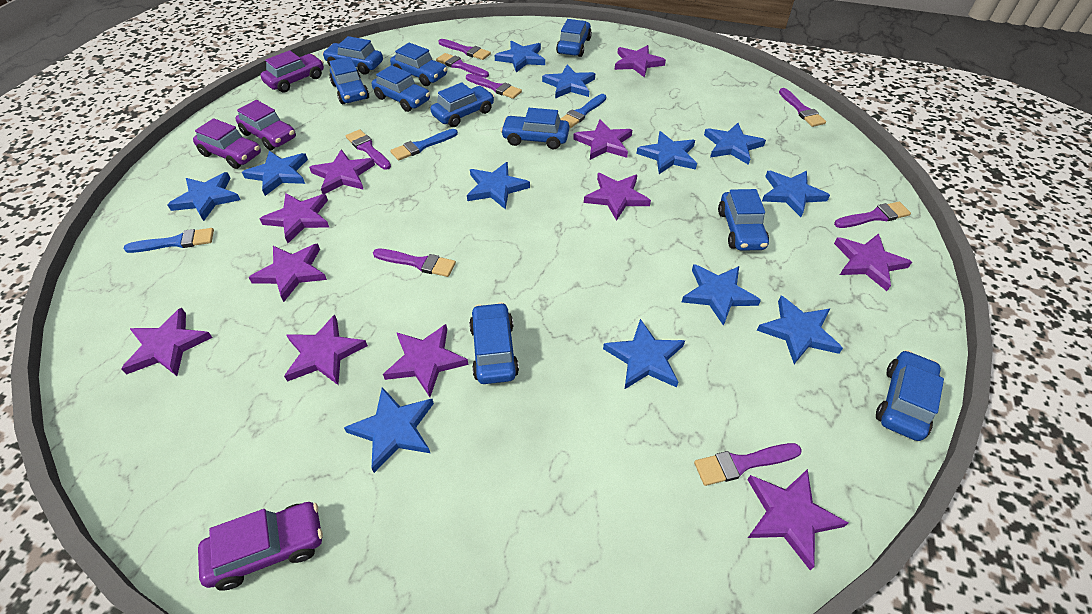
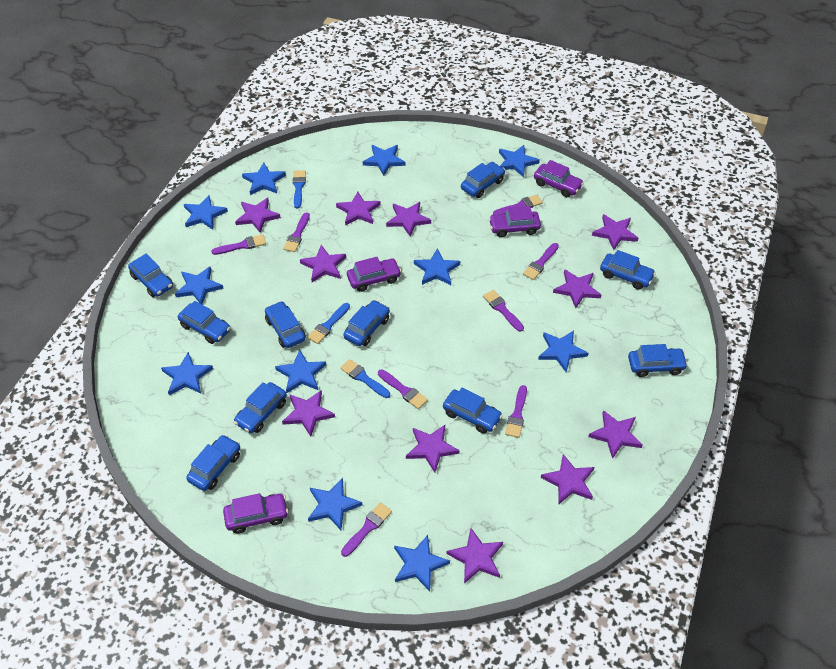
blue star: [167,172,241,221] [242,151,308,196] [344,387,434,473] [467,162,530,210] [495,41,545,73] [542,65,595,99] [603,319,685,390] [637,131,697,174] [682,264,761,326] [704,123,766,165] [757,296,843,364] [762,171,830,217] = 12 -> [161,352,213,395] [175,267,224,304] [184,195,228,230] [242,163,286,195] [275,350,326,393] [308,478,362,530] [363,145,405,176] [394,535,450,591] [414,248,460,285] [499,145,540,177] [538,330,589,372] = 11

